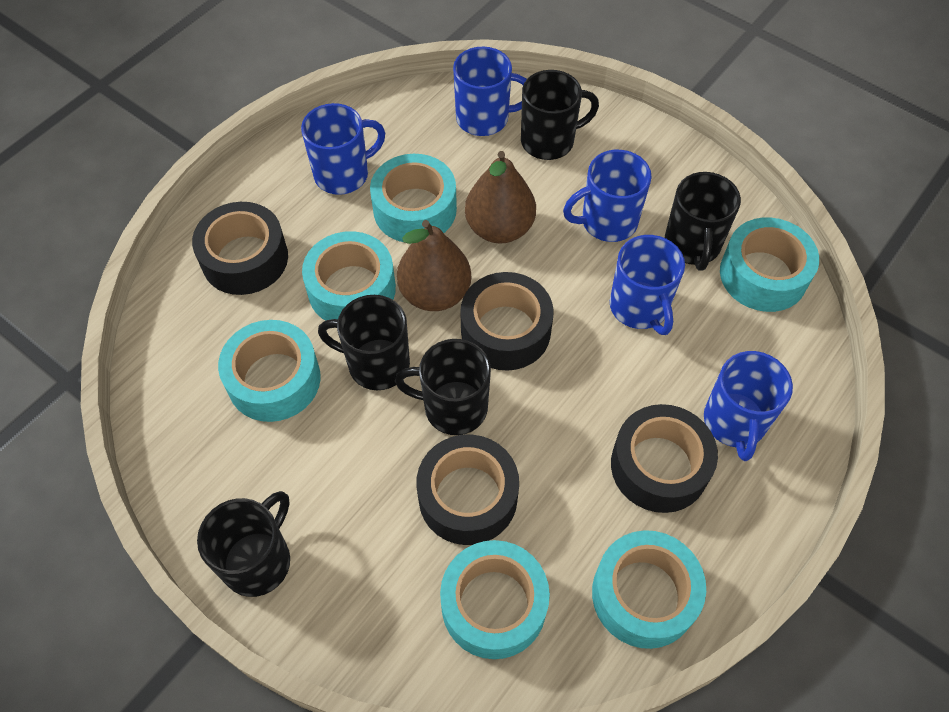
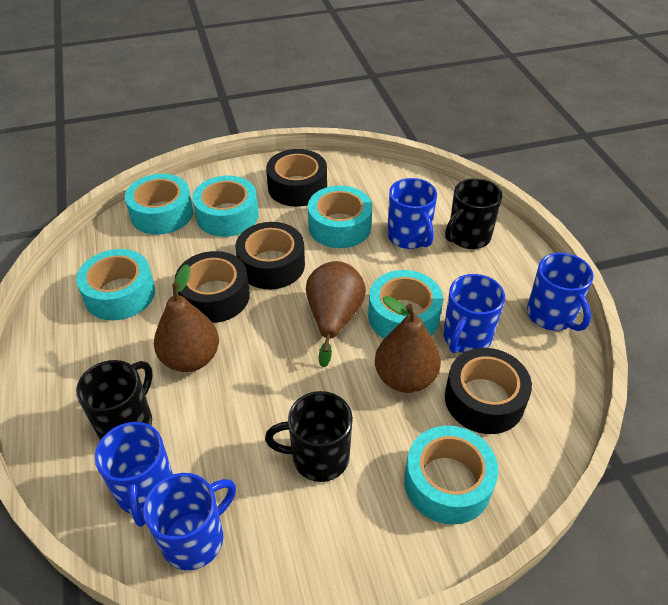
black mug: [197,491,290,597] [318,295,410,390] [395,339,491,435] [521,70,599,160] [665,172,741,271] = 5 -> [76,360,153,440] [265,391,353,482] [445,178,502,249] = 3
brown pear: [397,220,471,311] [465,151,536,244] = 2 -> [154,264,219,372] [306,261,366,367] [375,296,441,393] = 3

